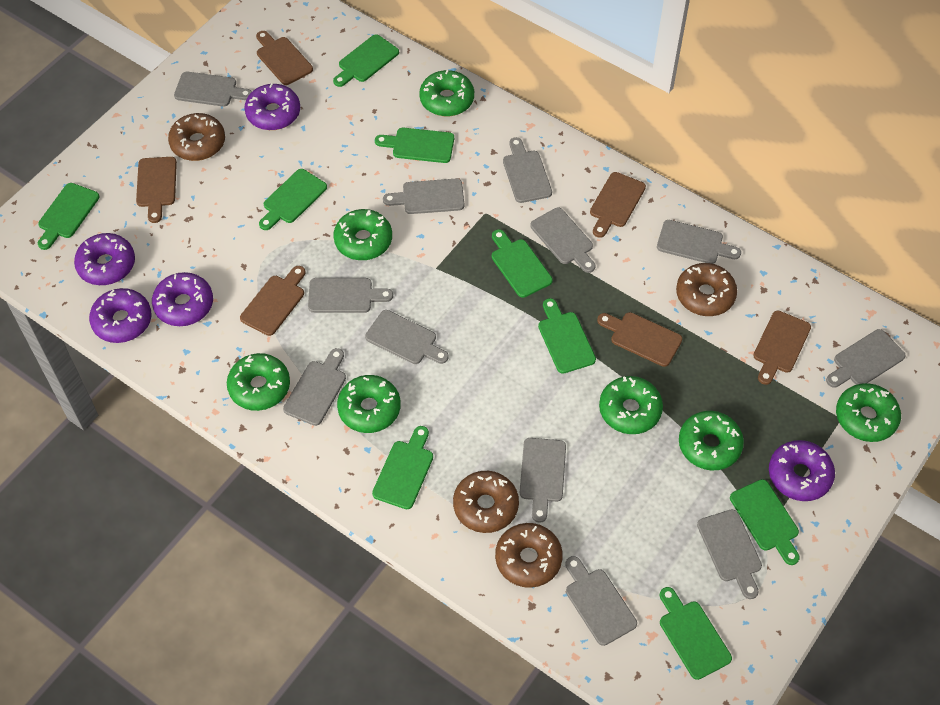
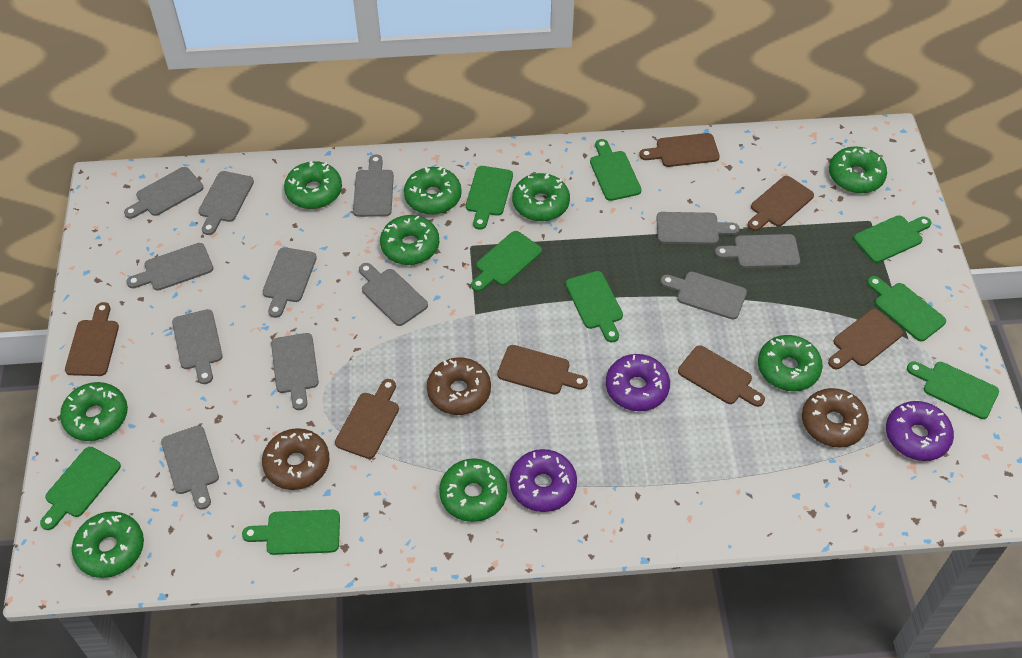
brown cutting board: [136,157,177,223] [240,266,305,336] [256,31,313,85] [590,172,646,238] [597,312,682,367] [753,311,811,385] = 6 -> [65,302,119,376] [335,379,399,459] [497,345,588,394] [639,133,720,167] [678,345,765,407] [748,176,814,231] [828,309,903,369] = 7
brown donut: [168,113,225,161] [453,471,519,533] [495,523,563,588] [676,263,737,316] = 4 -> [262,428,329,490] [427,357,491,415] [802,388,869,448] = 3
green donut: [227,353,290,411] [333,209,392,260] [337,375,401,433] [419,70,474,116] [599,376,663,434] [679,411,744,471] [836,383,901,442] = 7 -> [60,382,128,441] [72,511,144,578] [284,161,342,209] [380,215,439,265] [404,166,462,215] [439,458,507,522] [512,173,570,221] [758,335,823,391] [829,146,887,193] = 9
purple donut: [74,233,135,285] [89,288,151,343] [152,272,213,326] [245,83,300,130] [769,440,835,501] = 5 -> [509,449,577,512] [606,354,670,411] [886,401,954,461] = 3

